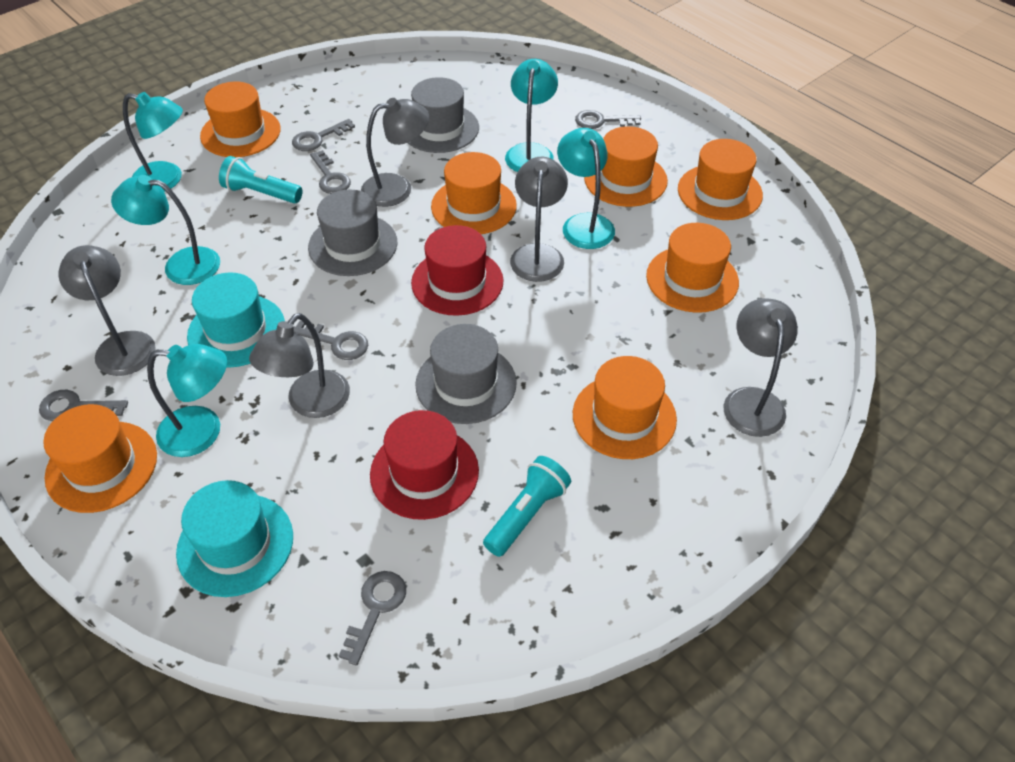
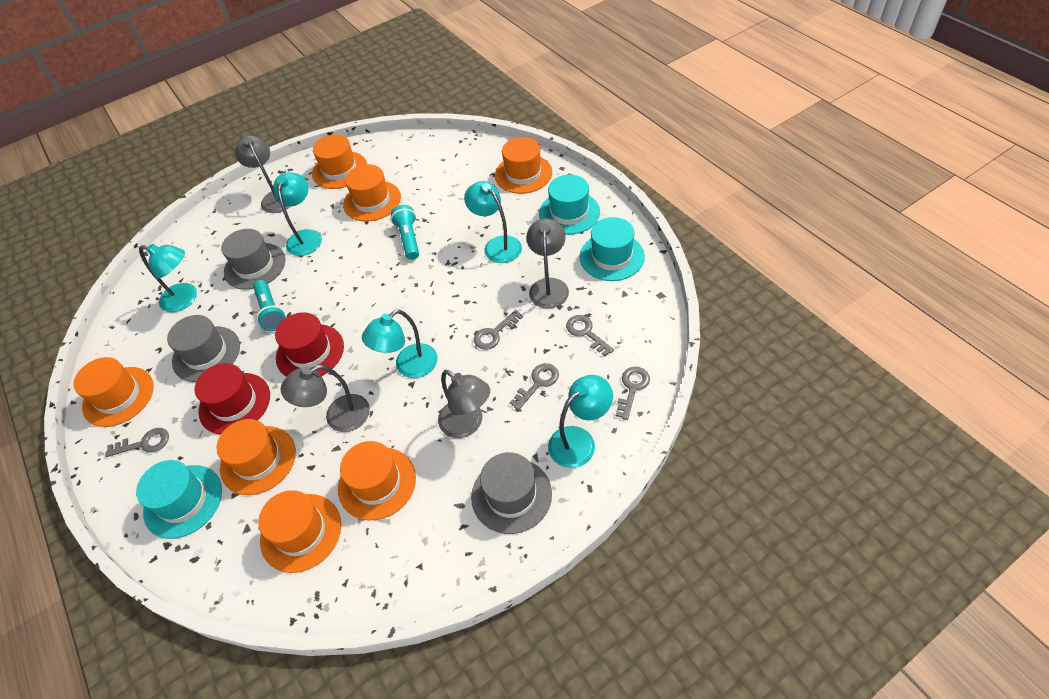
grey key: [39,390,128,421] [292,119,355,151] [294,320,368,360] [310,150,351,194] [339,571,406,666] [575,110,641,129] = 6 -> [105,428,169,457] [474,310,523,350] [510,363,559,410] [566,315,614,356] [616,367,650,420] = 5
grey lamp: [58,245,156,376] [249,313,350,418] [361,98,429,207] [510,157,568,282] [724,298,798,437] = 5 -> [235,135,289,213] [280,365,370,432] [438,370,490,438] [526,218,569,309] = 4
turquoise hat: [176,480,293,597] [187,272,285,368] = 2 -> [136,460,222,539] [539,175,600,235] [580,217,645,281] = 3

